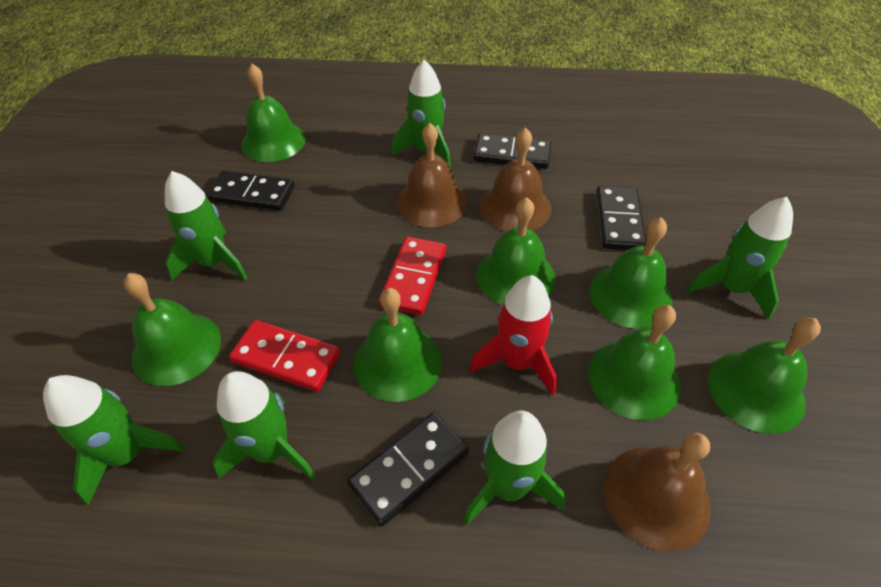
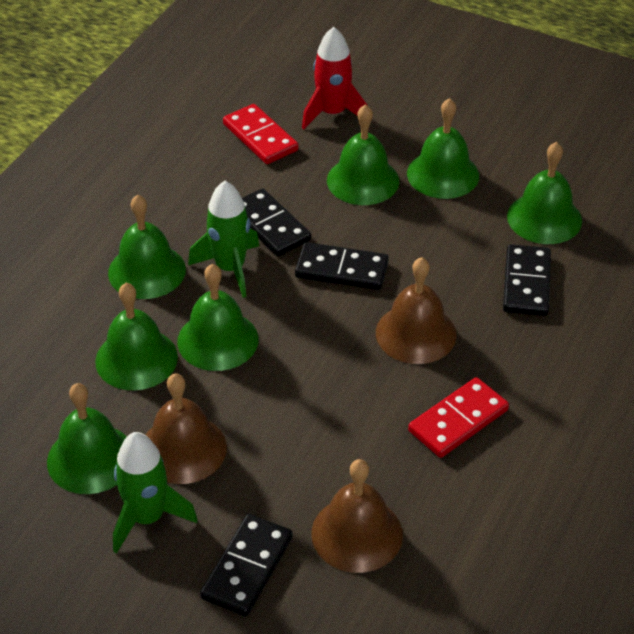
green rocket: [43,375,184,505] [165,171,248,280] [212,371,316,480] [391,60,451,168] [463,411,566,526] [687,197,793,320] = 6 -> [113,432,198,554] [188,181,259,298] = 2

